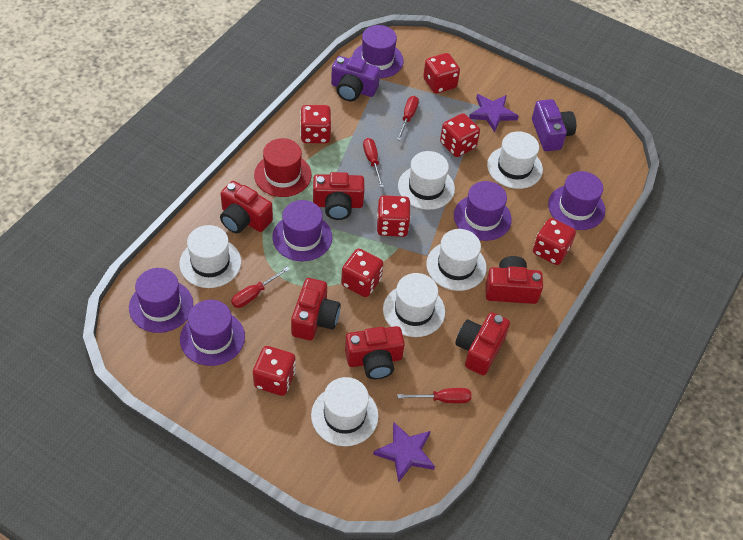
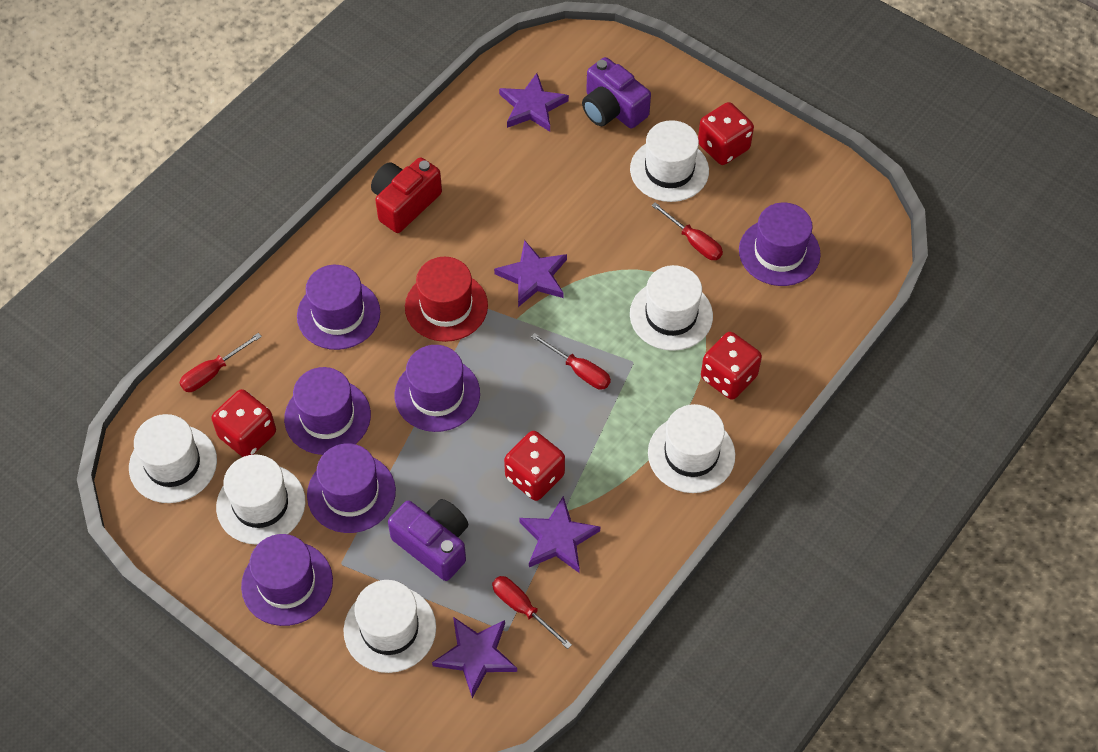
purple star: [373,422,435,483] [469,94,518,132] = 2 -> [432,617,517,698] [494,240,567,307] [499,73,569,132] [519,496,600,573] = 4
red camera: [220,181,273,234] [291,278,341,341] [313,172,364,220] [345,326,405,379] [455,312,510,375] [485,256,543,304] = 6 -> [371,157,442,233] = 1
red dice: [253,346,296,396] [300,105,331,143] [341,249,383,297] [377,195,411,237] [423,53,460,94] [440,113,480,157] [533,218,576,265] = 7 -> [211,389,276,457] [504,431,565,501] [698,102,754,165] [701,332,762,400] = 4

